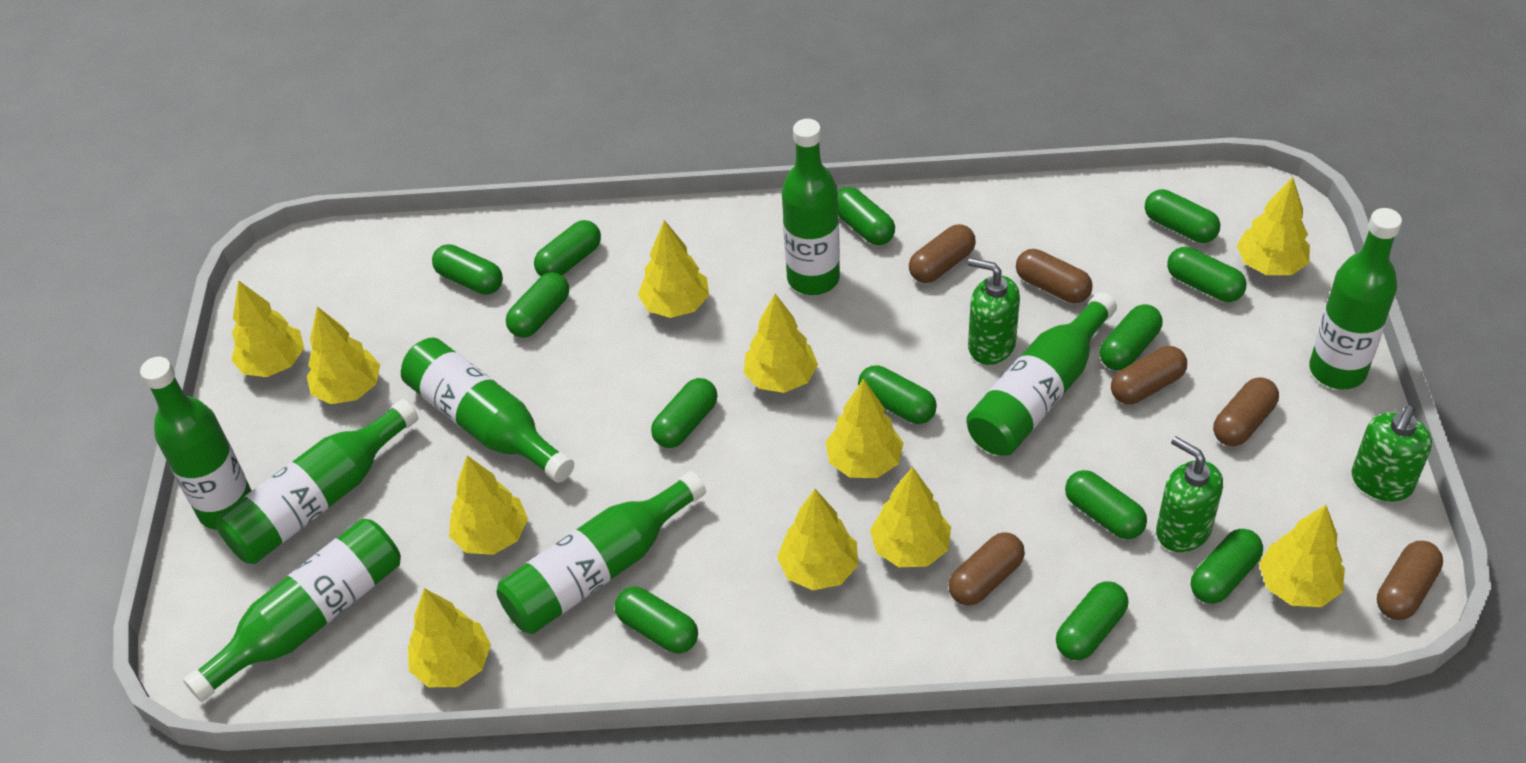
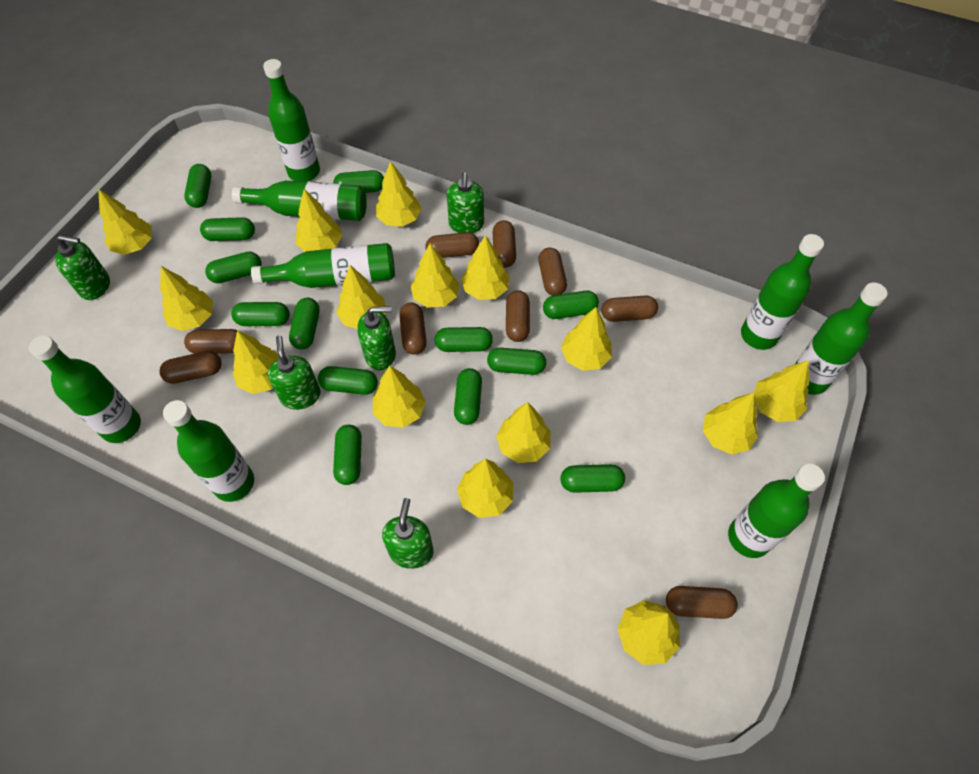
brown capsule: [909,224,976,283] [948,532,1025,606] [1016,249,1093,303] [1111,346,1187,404] [1213,377,1279,446] [1377,541,1443,620] = 6 -> [159,351,222,384] [184,329,237,354] [399,303,427,355] [425,232,479,258] [493,220,516,268] [506,290,530,342] [538,248,567,296] [601,295,658,322] [666,586,738,619] = 9
green soap dispenser: [968,258,1020,365] [1156,436,1223,552] [1352,405,1432,501] = 3 -> [55,235,110,300] [268,335,320,410] [357,307,396,370] [382,498,434,569] [447,172,484,233] = 5
yellow tree: [231,280,304,377] [307,307,380,404] [408,588,491,687] [449,456,528,555] [638,220,709,318] [744,294,818,393] [777,489,858,590] [826,378,903,478] [870,467,951,567] [1237,177,1310,275] [1259,505,1345,607] = 11 -> [98,189,152,255] [160,266,213,331] [232,330,279,394] [295,189,342,252] [336,265,386,329] [373,365,426,428] [376,161,421,227] [410,243,459,308] [457,459,513,518] [461,235,510,300] [496,402,551,463] [561,307,612,371] [617,600,680,665] [703,393,758,455] [754,360,809,422] = 15

